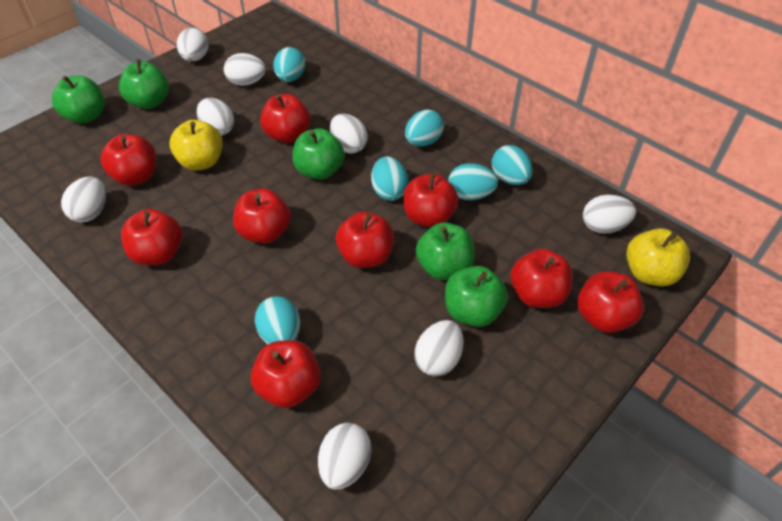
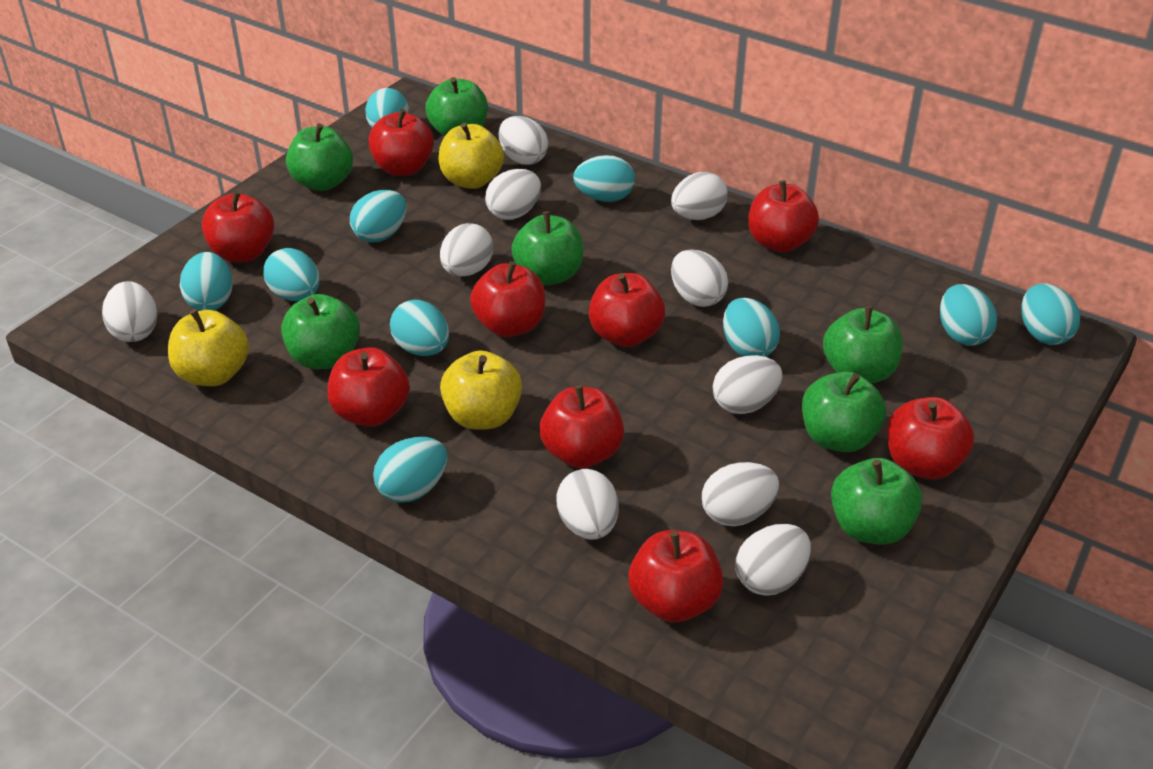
green apple: [52,75,105,124] [119,59,169,109] [292,128,345,180] [416,222,475,280] [445,266,508,327] = 5 -> [281,294,360,369] [286,124,353,191] [425,77,488,137] [512,211,583,285] [802,371,886,452] [823,306,903,384] [831,458,922,545] = 7
turquoise egg: [255,296,300,344] [273,47,305,82] [371,156,408,201] [405,110,444,146] [448,163,498,200] [492,145,533,185] = 6 -> [180,252,233,311] [263,248,320,301] [350,190,407,243] [365,88,409,128] [373,437,447,503] [390,300,449,356] [573,155,635,202] [723,298,780,357] [940,284,997,345] [1022,284,1080,345] = 10
white egg: [61,176,106,222] [177,28,208,62] [196,98,234,136] [224,53,266,86] [318,423,372,489] [330,114,368,154] [415,320,464,377] [583,195,636,234] = 8 -> [102,281,158,342] [440,223,493,277] [485,169,541,220] [499,116,548,165] [557,469,619,540] [671,172,728,220] [671,250,728,307] [702,462,779,526] [713,355,782,414] [736,524,811,596] = 10
yellow apple: [169,120,223,171] [626,228,690,286] = 2 -> [168,309,249,386] [438,123,504,189] [440,350,522,430] = 3

